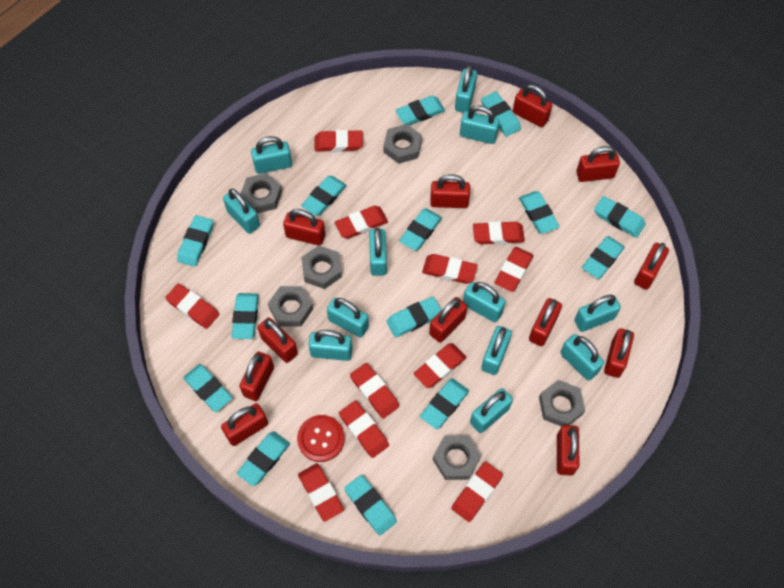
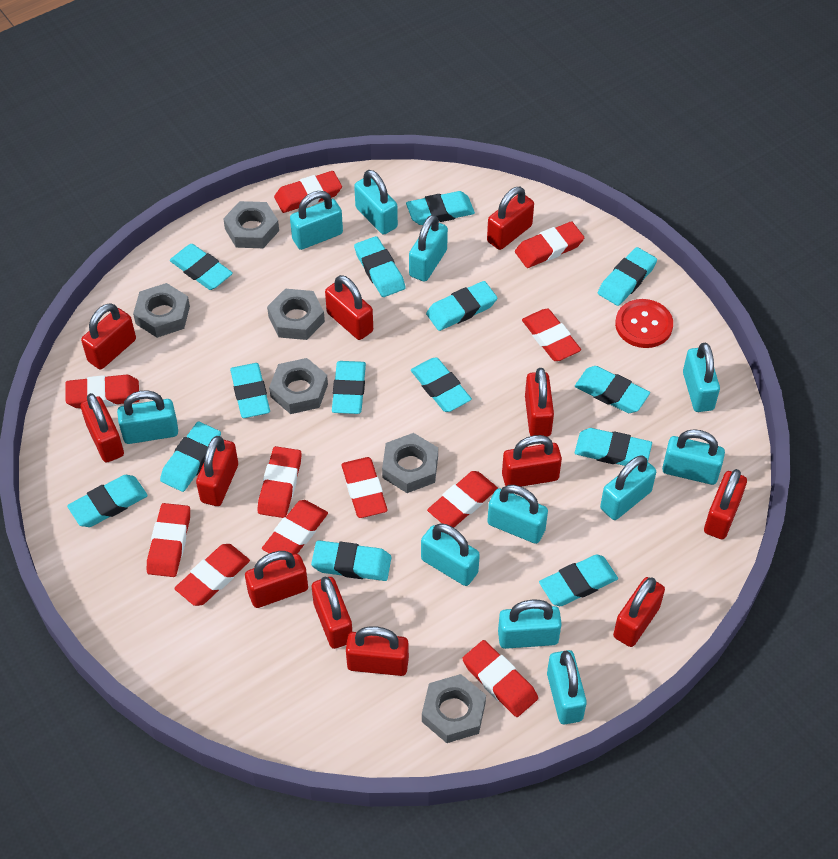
turquoise padlock: [223,189,260,234] [251,136,292,174] [308,330,352,361] [327,298,369,338] [369,228,387,276] [455,65,477,113] [460,105,500,144] [463,282,506,322] [470,388,513,433] [481,326,512,375] [560,334,604,381] [574,295,621,332] = 12 -> [117,390,178,444] [290,191,343,250] [354,170,398,234] [409,215,448,282] [421,523,480,586] [487,485,548,544] [498,600,562,649] [547,650,587,724] [600,455,656,520] [662,429,725,485] [683,343,720,412] = 11

